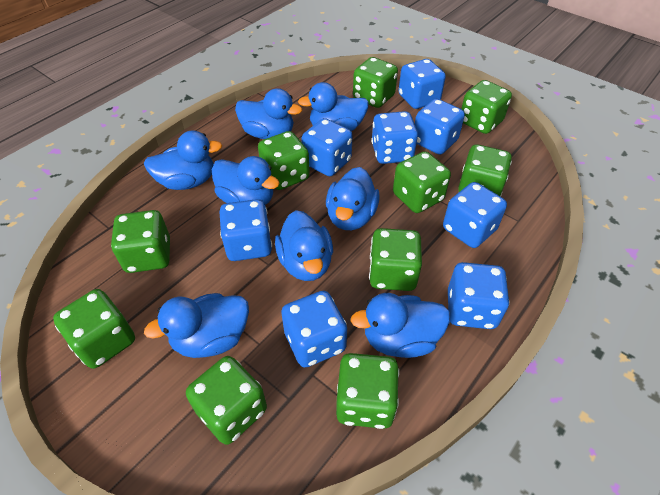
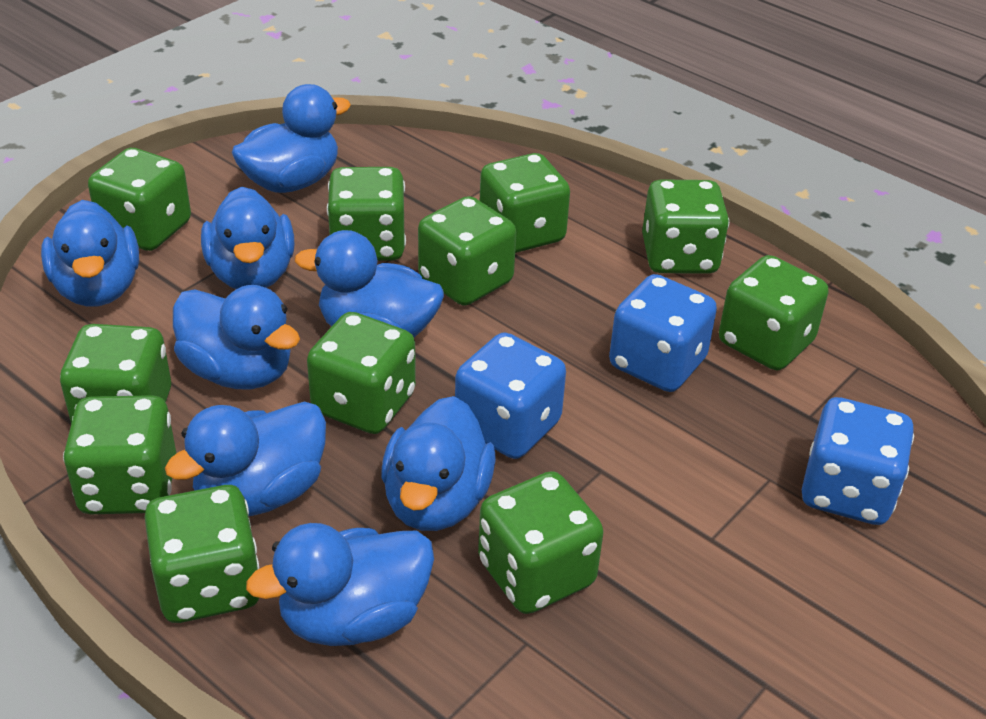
blue dice: [220,199,272,261] [281,291,347,368] [301,118,353,176] [371,111,418,164] [398,59,446,109] [415,99,465,155] [443,182,507,248] [448,262,510,329] = 8 -> [455,332,566,459] [609,274,717,392] [802,397,914,525] = 3
green dice: [53,289,135,369] [111,210,170,273] [186,356,267,445] [258,131,310,190] [336,353,399,429] [353,57,398,108] [369,228,422,291] [393,151,451,213] [458,144,512,197] [461,80,512,134] = 10 -> [60,324,171,423] [63,395,176,514] [88,148,191,251] [144,485,259,623] [307,312,416,434] [327,167,406,261] [418,196,516,306] [478,471,604,614] [480,153,570,253] [642,179,729,274] [719,255,829,371] = 11

